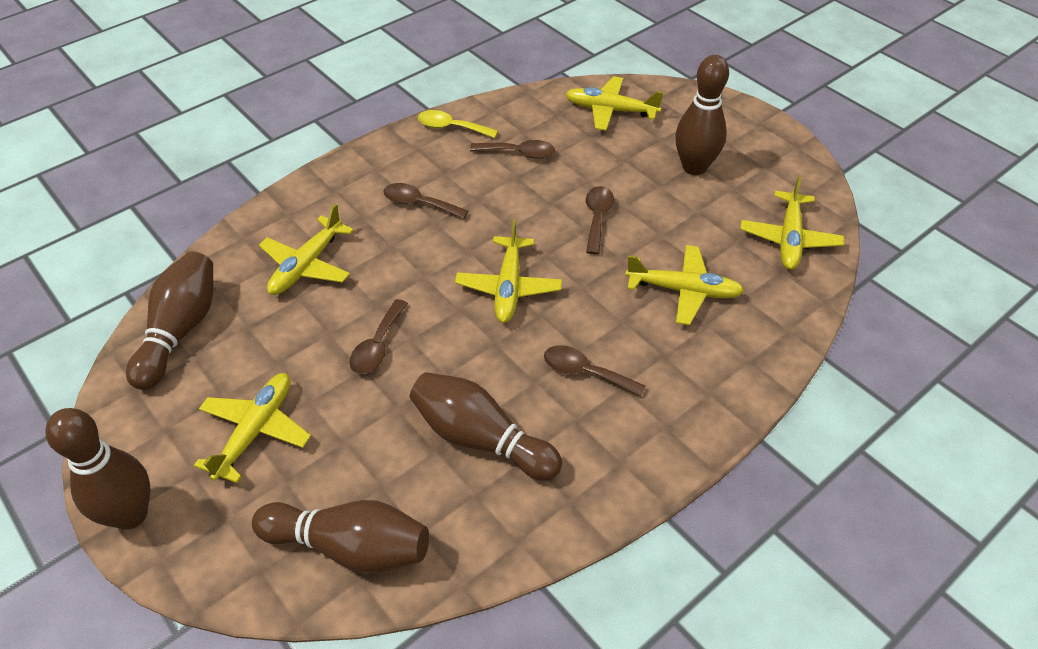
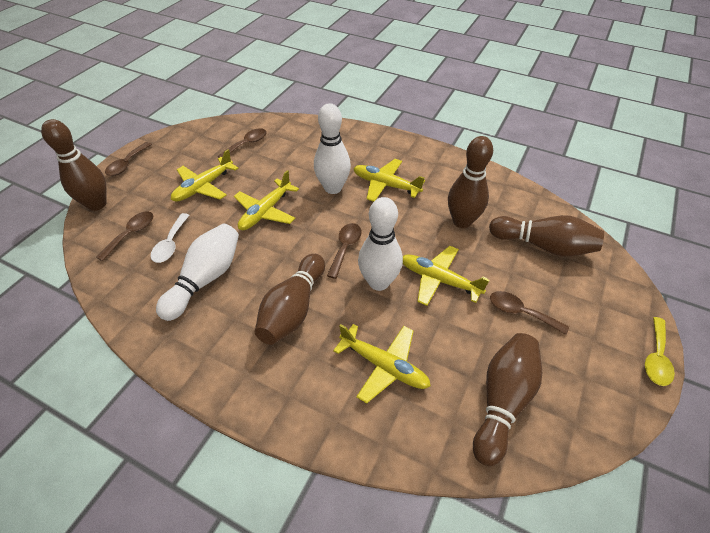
white bowling pin: none = 0 -> [156,224,239,321] [314,103,351,194] [358,197,403,291] = 3
white spoon: none = 0 -> [151,213,189,263] = 1
yellow plane: [194,373,311,483] [259,204,354,295] [455,219,562,323] [565,76,664,131] [626,245,744,325] [740,175,844,270] = 6 -> [171,149,239,202] [234,170,299,230] [333,324,431,404] [353,159,425,202] [403,246,489,306] = 5

